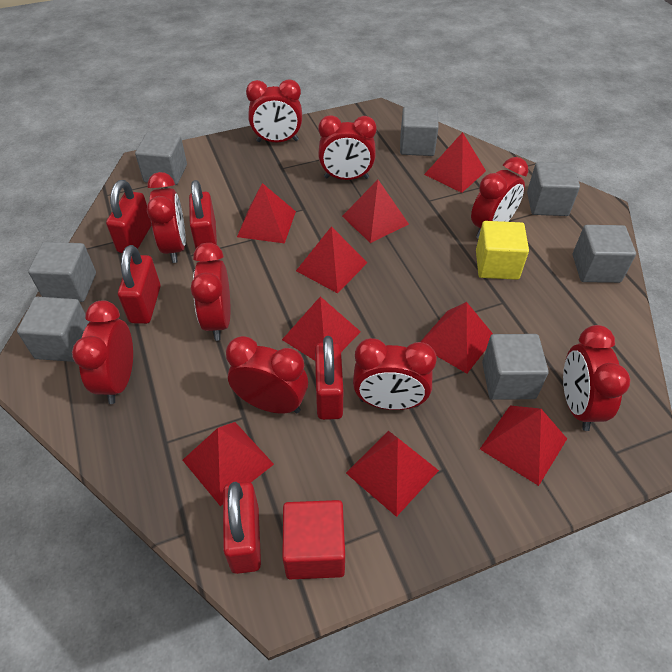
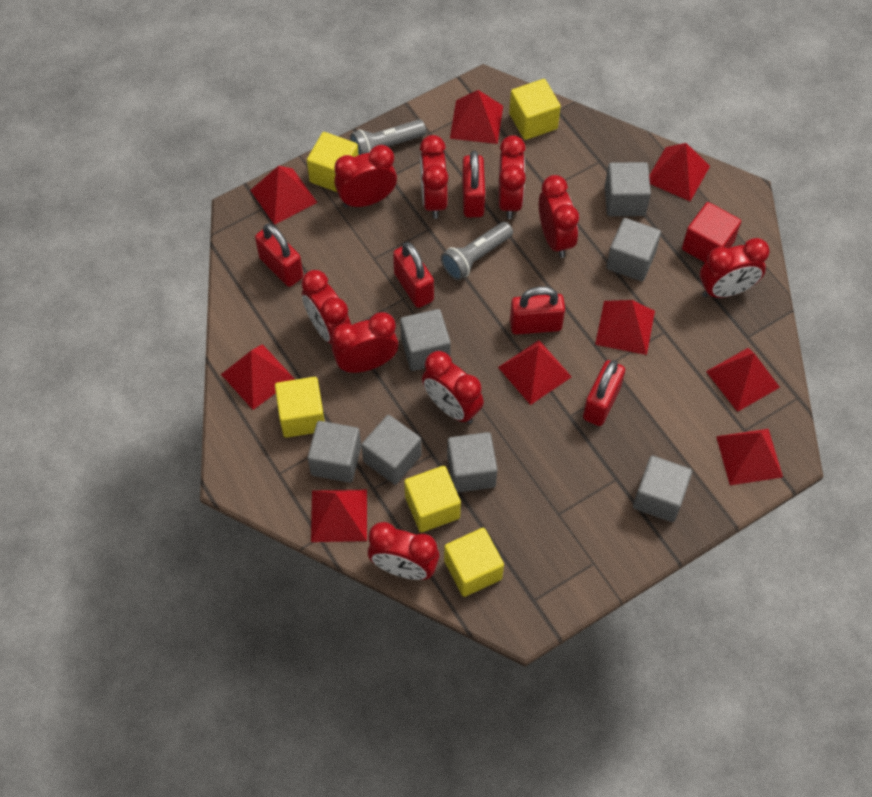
grey flashlight: none = 0 -> [350,119,426,155] [441,222,513,280] = 2
yellow cube: [476,221,529,280] = 1 -> [275,377,325,438] [307,132,359,192] [404,466,461,532] [444,528,504,597] [509,79,561,140] = 5

